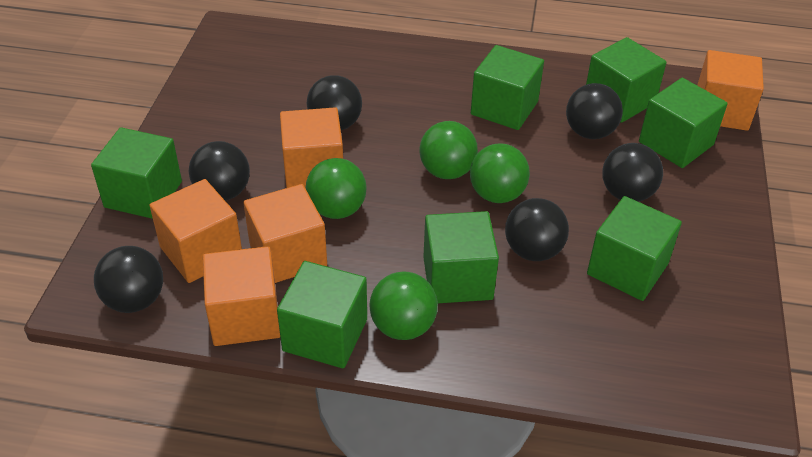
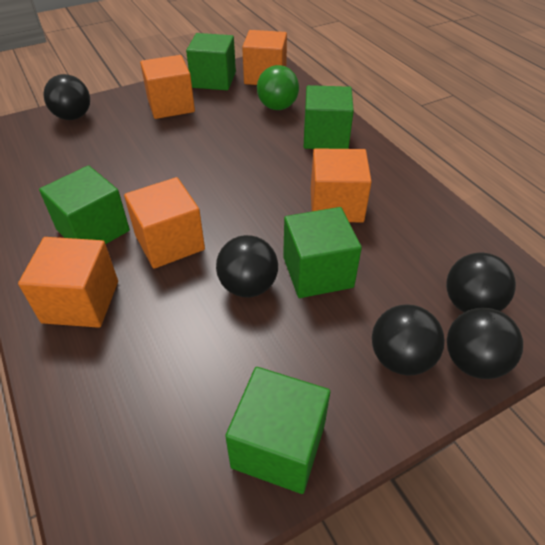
black ball: [94,246,163,313] [189,141,250,201] [307,75,362,130] [505,198,569,261] [566,83,623,139] [602,143,663,202] = 6 -> [43,74,90,120] [216,235,278,297] [372,304,445,375] [446,253,516,312] [447,308,523,379] = 5
green ball: [306,158,367,219] [369,271,438,340] [419,121,478,179] [470,144,530,203] = 4 -> [257,65,299,110] = 1
green cube: [91,127,182,219] [277,261,367,368] [423,211,499,303] [471,45,544,130] [586,37,667,123] [587,196,682,301] [639,78,728,168] = 7 -> [39,165,130,244] [186,33,236,90] [225,367,330,494] [283,207,362,298] [304,85,354,149] = 5

